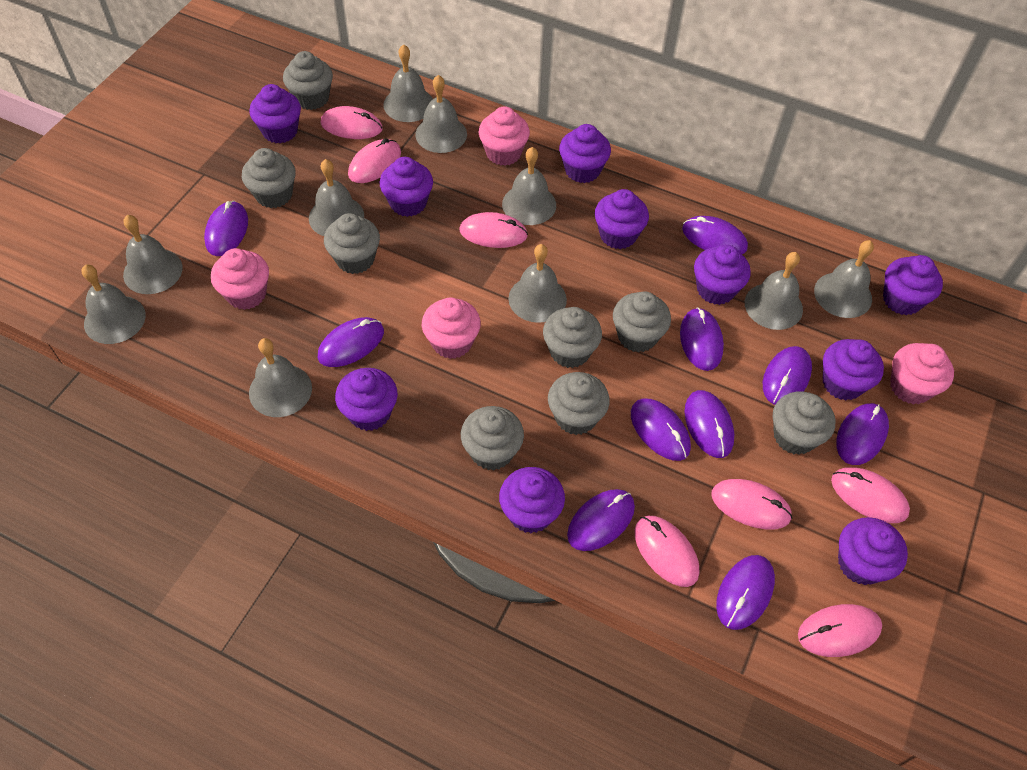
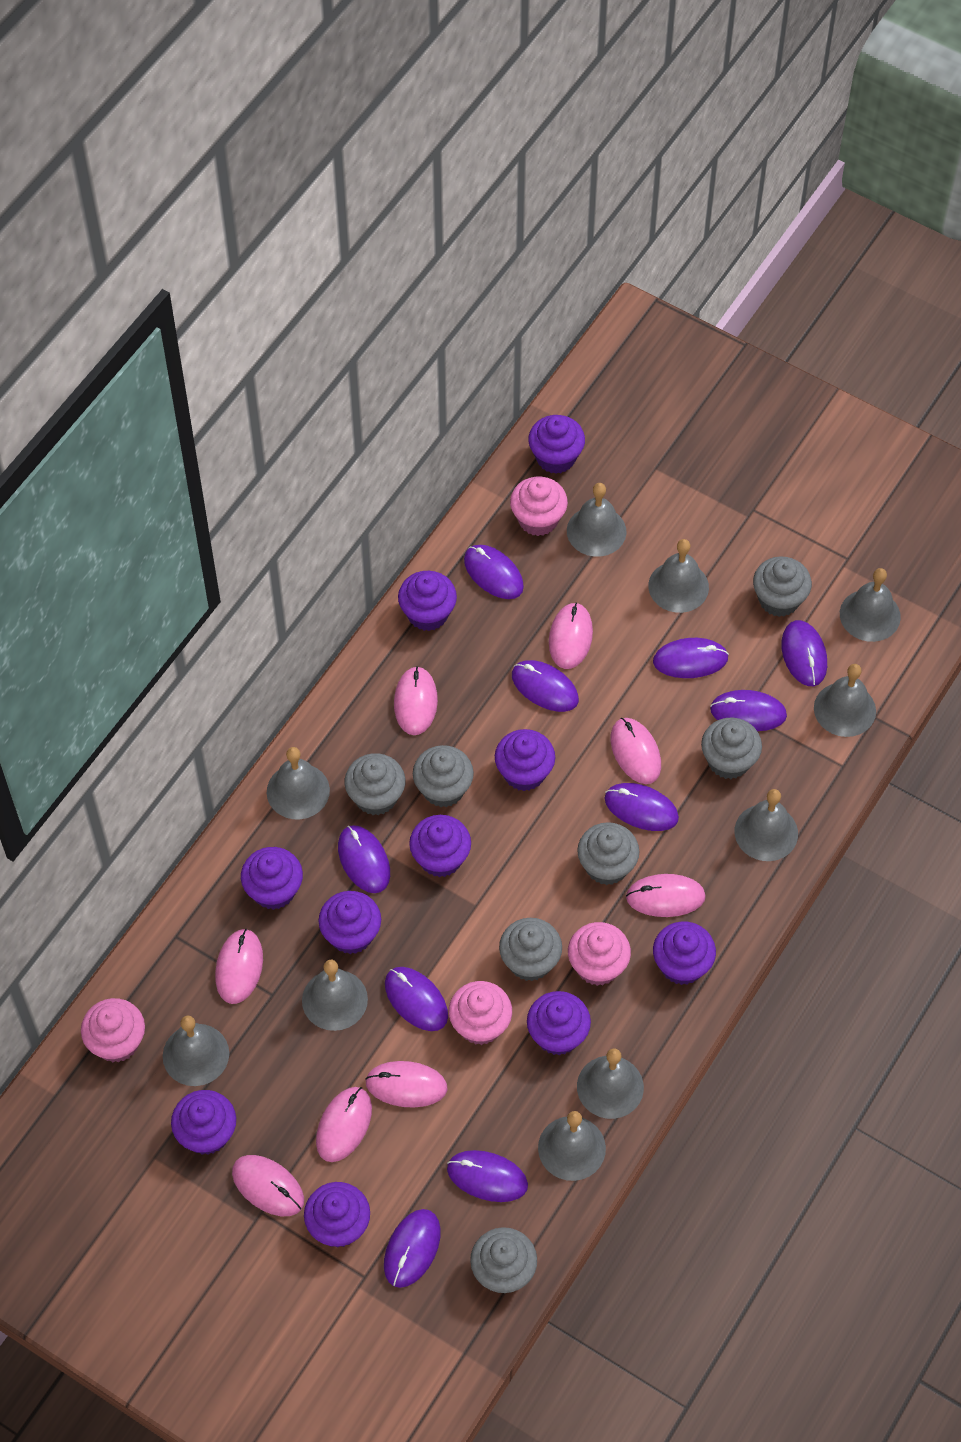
grey cupcake: [242,148,296,208] [283,51,333,110] [324,213,380,274] [461,406,524,470] [543,307,602,368] [548,372,610,435] [613,291,671,352] [773,392,835,455] = 8 -> [345,753,405,815] [413,745,474,807] [470,1227,537,1294] [499,918,562,981] [577,822,639,885] [701,717,762,779] [753,557,812,617] = 7
pink mouse: [320,106,383,139] [348,138,401,183] [459,212,528,248] [635,516,699,587] [711,479,792,529] [798,604,882,657] [831,467,910,523] = 7 -> [215,929,263,1004] [232,1155,304,1216] [316,1087,372,1162] [365,1061,448,1108] [394,666,438,735] [549,602,593,669] [611,718,661,784] [626,874,706,917] = 8

